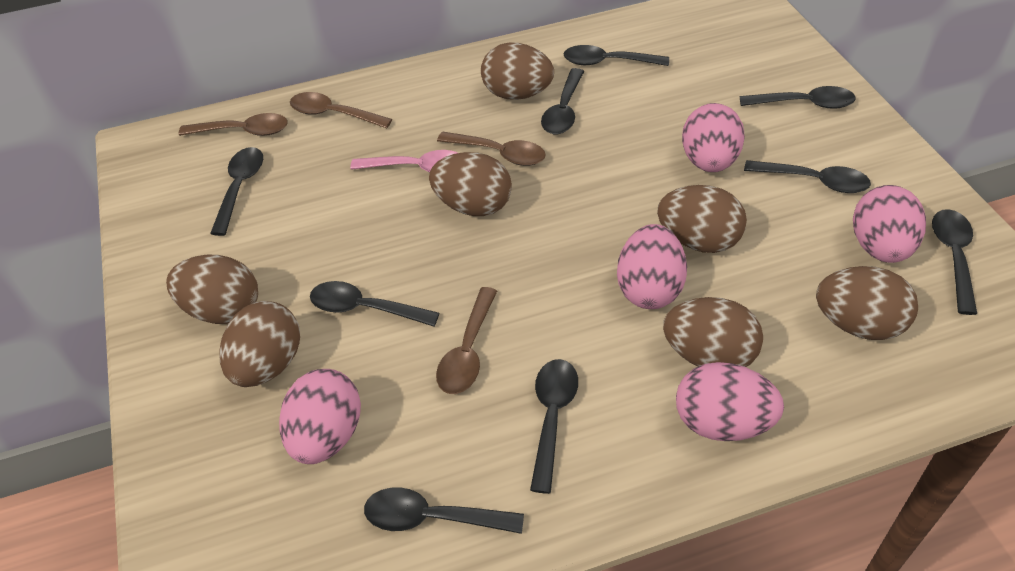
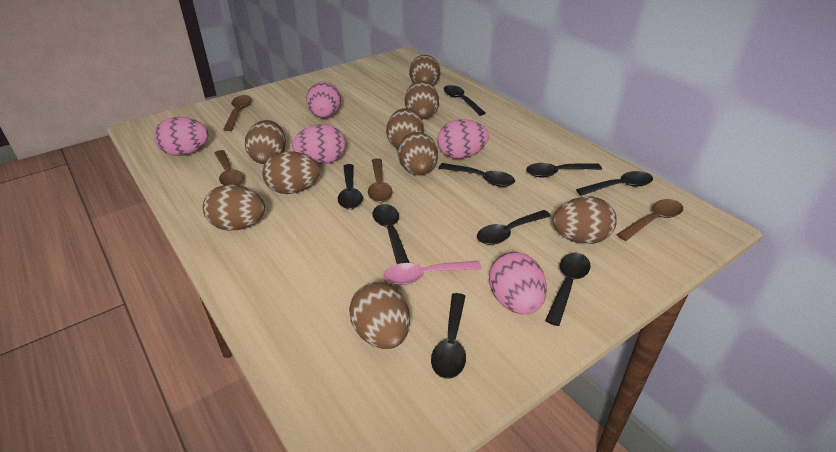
brown egg: [166,255,258,324] [219,301,300,387] [429,152,512,216] [481,42,554,100] [657,185,747,253] [663,297,763,367] [816,266,918,340] = 7 -> [203,184,265,231] [245,120,286,164] [262,151,320,194] [349,282,410,349] [386,108,424,149] [398,132,438,175] [405,81,439,120] [409,55,440,86] [553,197,617,244] = 9

